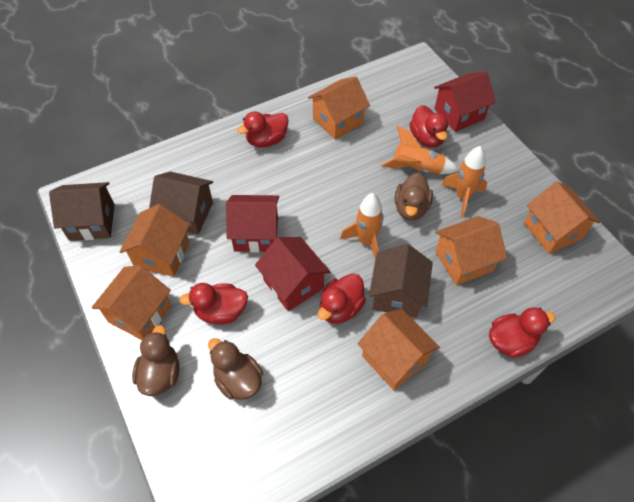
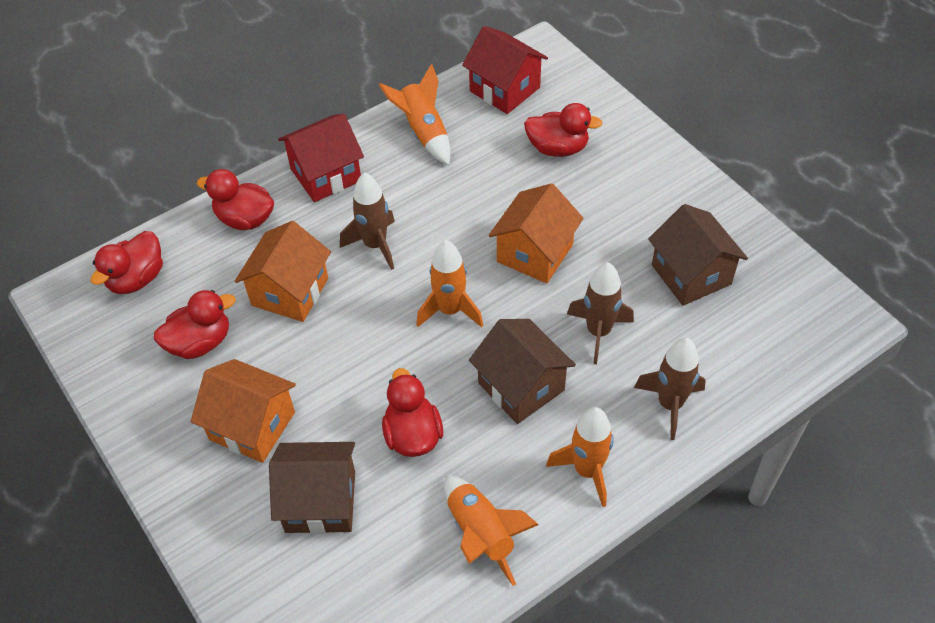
brown duck: [132,325,180,396] [208,338,263,400] [394,173,433,220] = 3 -> none = 0
brown rocket: none = 0 -> [340,172,395,270] [567,262,634,364] [634,338,706,440] = 3
orange house: [91,265,171,340] [120,204,190,277] [308,76,370,140] [358,309,440,390] [435,216,507,285] [524,181,600,254] = 6 -> [191,359,296,463] [235,221,331,322] [489,183,584,284] = 3
orange rocket: [340,193,383,259] [381,126,459,174] [441,146,487,218] = 3 -> [379,64,451,165] [416,240,483,327] [444,476,539,586] [546,407,614,507] = 4
red house: [226,195,279,252] [255,237,330,311] [434,71,496,132] = 3 -> [278,113,364,202] [462,26,548,114] = 2

